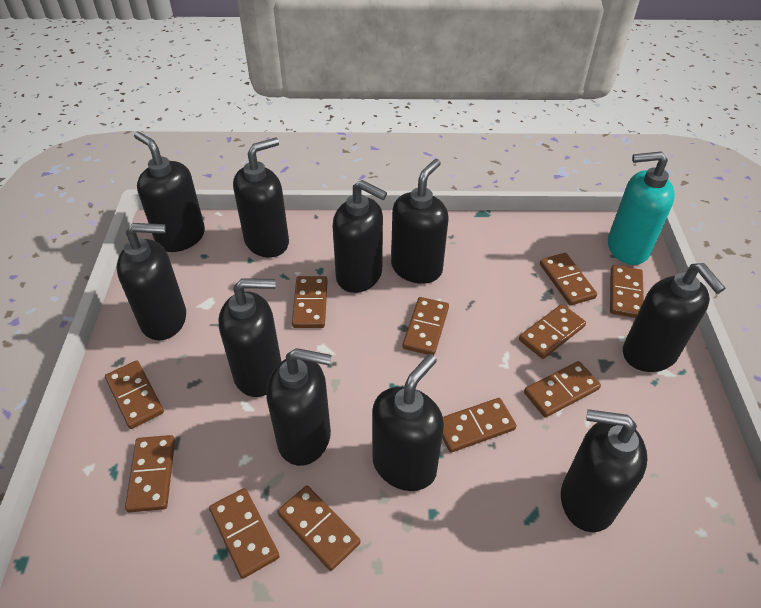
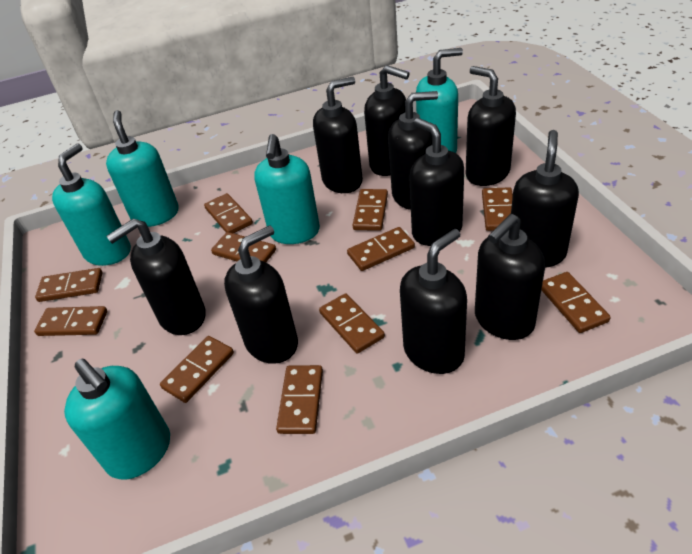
turquoise soap dispenser: [608,151,675,265] = 1 -> [52,144,131,266] [64,359,170,480] [106,110,179,227] [254,134,320,244] [416,48,463,153] = 5

